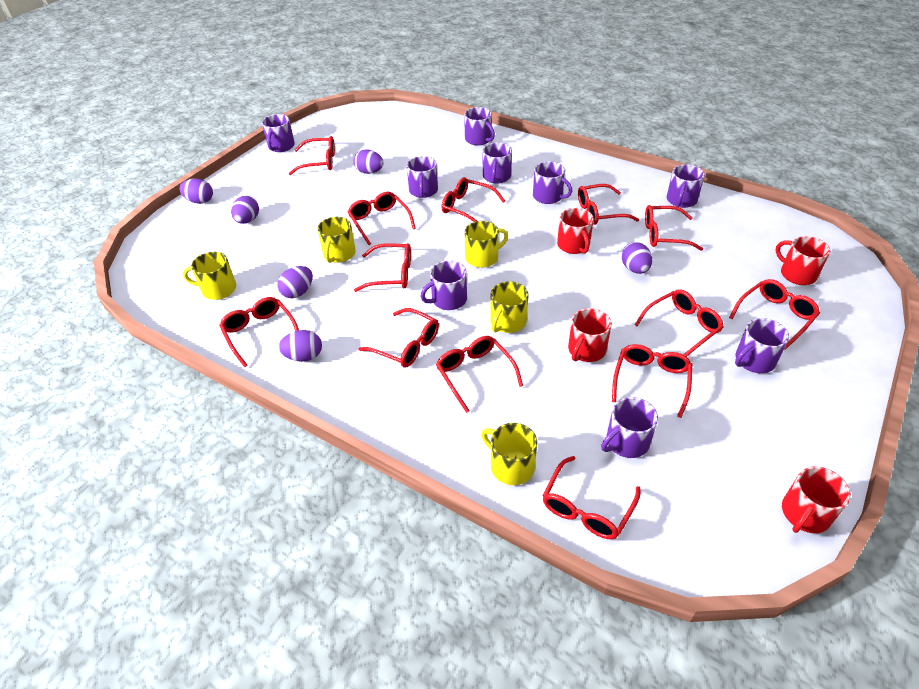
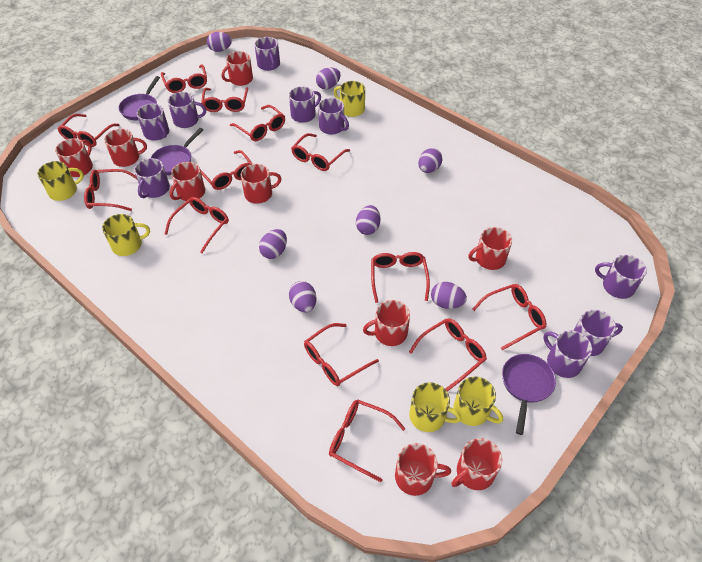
purple egg: [179,178,213,204] [231,196,259,224] [277,266,313,298] [279,330,322,362] [354,149,384,174] [622,242,652,274] = 6 -> [207,32,232,52] [259,229,287,259] [289,281,316,312] [316,67,341,89] [356,205,381,235] [418,148,442,173] [431,282,467,309] = 7
purple pan: none = 0 -> [119,76,160,120] [151,128,203,175] [502,354,556,435] = 3
red mug: [557,208,594,254] [568,308,612,362] [776,236,830,285] [782,466,851,533] = 4 -> [55,138,93,177] [104,129,147,167] [170,162,205,201] [222,51,253,86] [241,164,282,204] [363,300,410,346] [395,443,451,496] [451,438,502,490] [468,227,512,270] = 9

